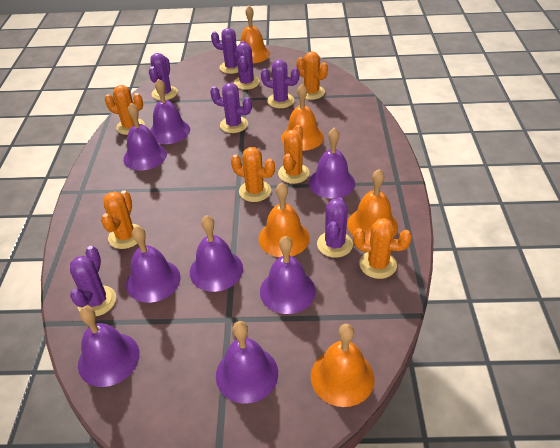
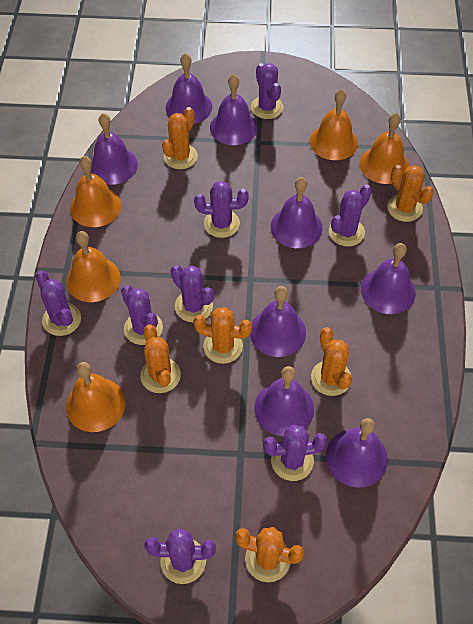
purple cactus: [70,246,116,316] [149,53,178,100] [210,83,252,133] [211,28,246,74] [234,42,260,90] [261,60,299,108] [317,197,353,258] = 7 -> [36,270,81,336] [121,285,163,345] [144,528,216,584] [171,265,214,322] [194,181,249,238] [251,63,283,119] [263,425,328,481] [329,185,372,247] = 8

